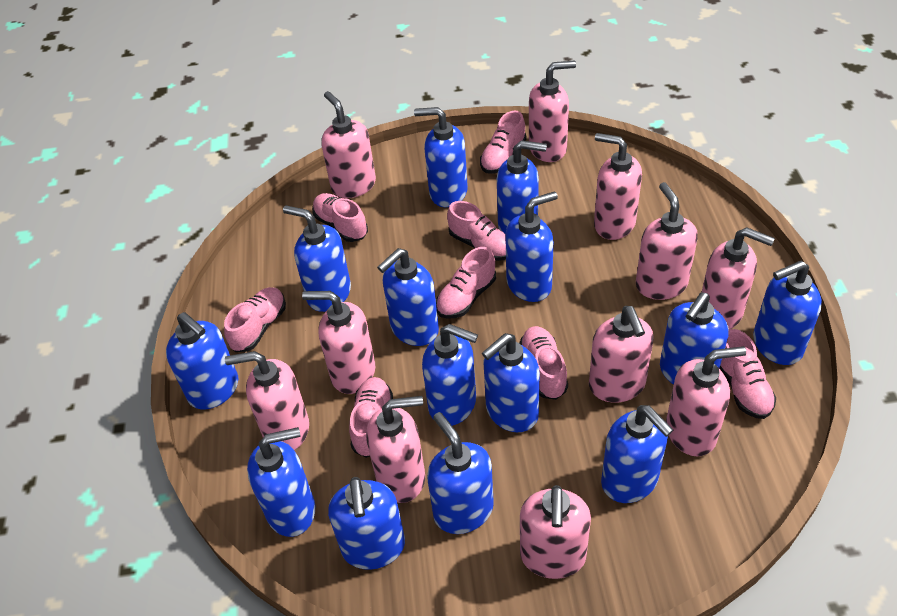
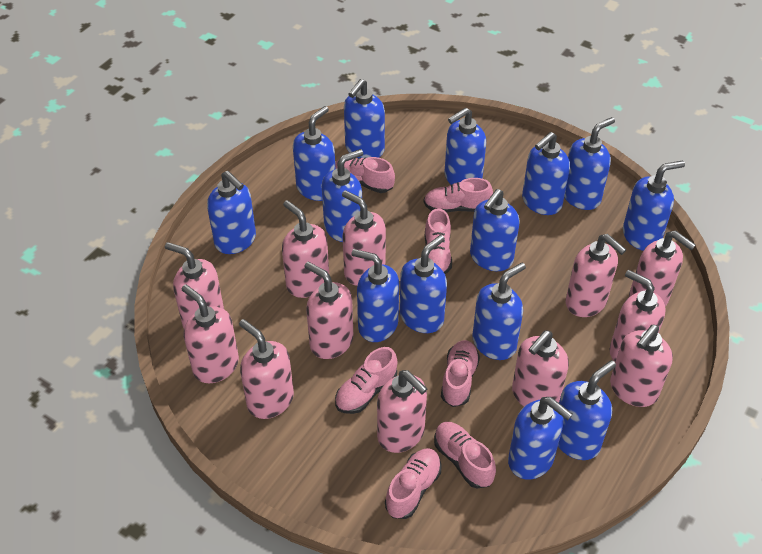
pink shoe: [224,287,286,352] [312,193,368,242] [349,377,393,458] [436,247,496,319] [447,201,506,261] [480,111,526,174] [519,326,568,400] [720,329,776,419] = 8 -> [335,157,395,193] [335,347,397,414] [385,448,441,519] [424,178,493,213] [425,208,452,274] [434,422,496,489] [441,340,480,407] = 7
pink soap dispenser: [225,351,309,450] [302,291,375,394] [321,91,376,198] [366,396,425,503] [520,485,591,579] [529,61,576,162] [589,306,653,403] [594,133,642,240] [636,182,698,300] [666,346,746,456] [702,228,775,330] = 11 -> [165,242,224,328] [182,284,239,383] [239,319,294,419] [282,200,329,298] [305,262,353,359] [342,190,386,286] [377,370,427,453] [512,331,569,407] [566,234,626,317] [610,270,666,362] [610,325,673,407] [629,230,696,306] = 12

